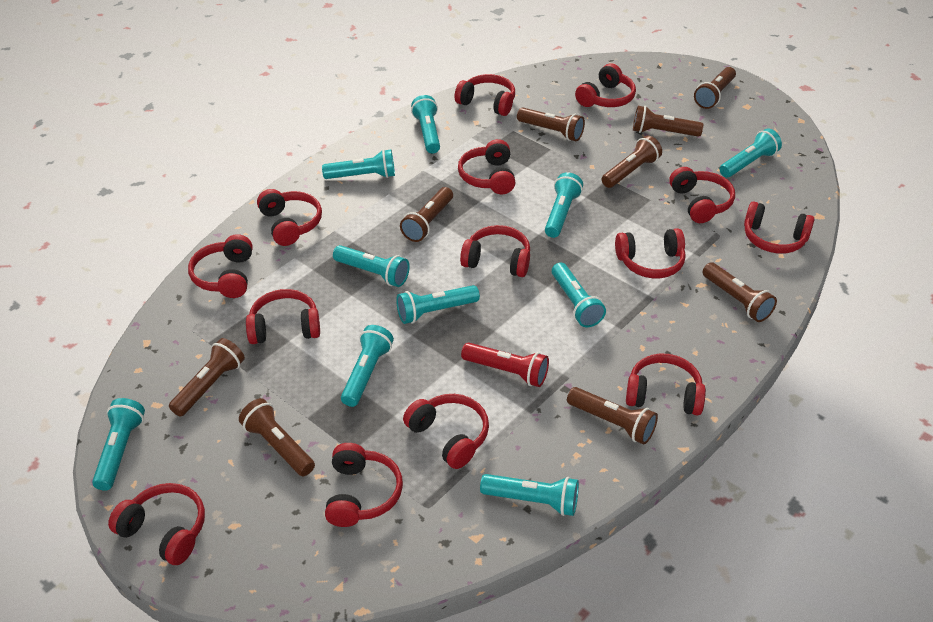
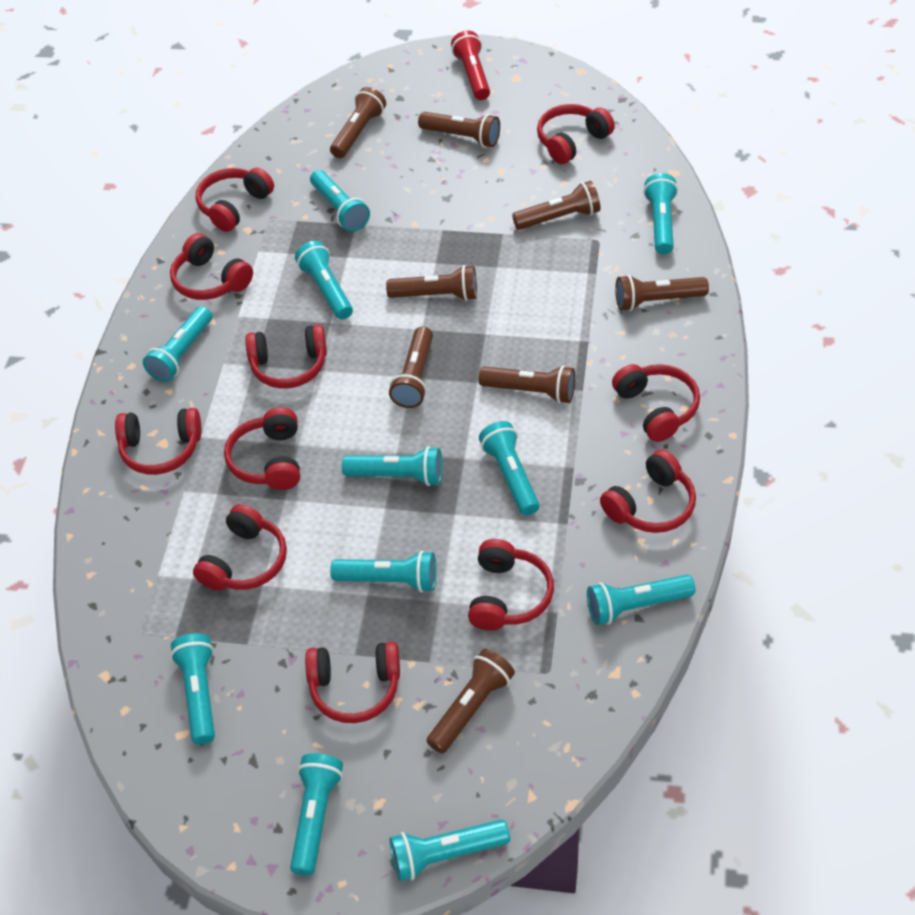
brown flashlight: [169,338,245,417] [239,398,315,476] [400,187,453,242] [517,107,585,141] [567,387,658,445] [602,136,662,188] [633,106,703,137] [694,67,736,109] [703,262,777,322] = 9 -> [330,87,386,158] [386,265,477,301] [389,326,433,408] [418,112,500,147] [427,649,515,754] [479,365,575,404] [512,181,600,230] [615,275,709,311] = 8
red headphones: [108,483,205,565] [188,234,253,298] [246,289,320,344] [257,189,322,246] [325,443,403,527] [403,394,489,469] [455,74,515,116] [458,139,515,194] [460,225,530,277] [575,63,636,107] [615,228,686,278] [626,353,706,416] [669,167,735,223] [744,202,815,254] = 14 -> [115,408,201,475] [170,233,253,300] [193,504,287,591] [196,168,274,232] [224,407,300,490] [245,324,327,389] [305,642,400,723] [468,539,554,631] [537,104,615,164] [600,449,696,533] [612,364,700,442] = 11
turquoise flashlight: [92,398,145,491] [322,149,395,179] [333,245,410,287] [341,325,394,407] [396,285,480,324] [411,95,440,154] [480,474,579,516] [545,172,583,238] [552,262,606,327] [719,129,782,178] = 10 -> [143,306,212,382] [170,633,215,745] [290,753,343,876] [295,241,353,320] [310,170,370,232] [330,551,436,592] [342,446,442,486] [390,819,510,881] [479,421,539,516] [587,575,695,625] [643,173,678,254] = 11

